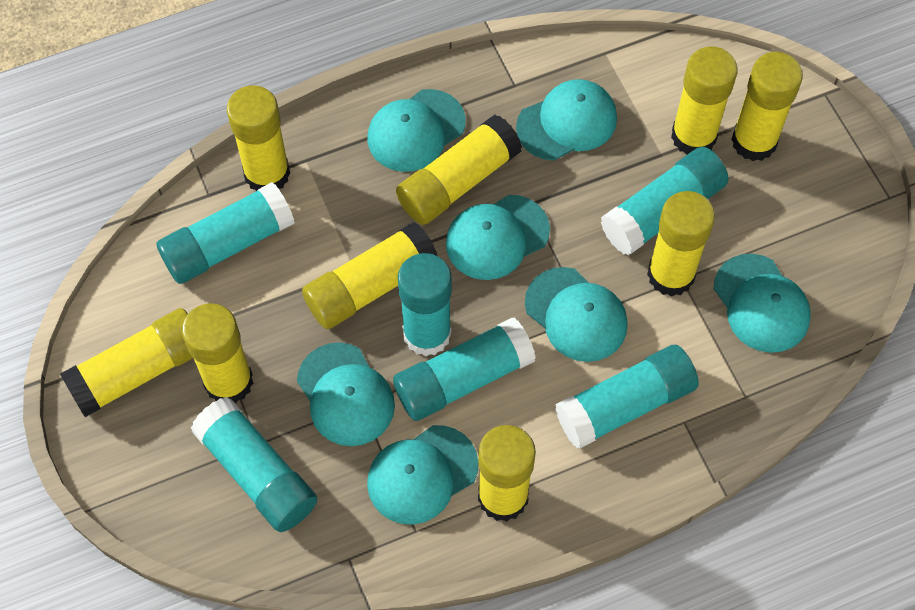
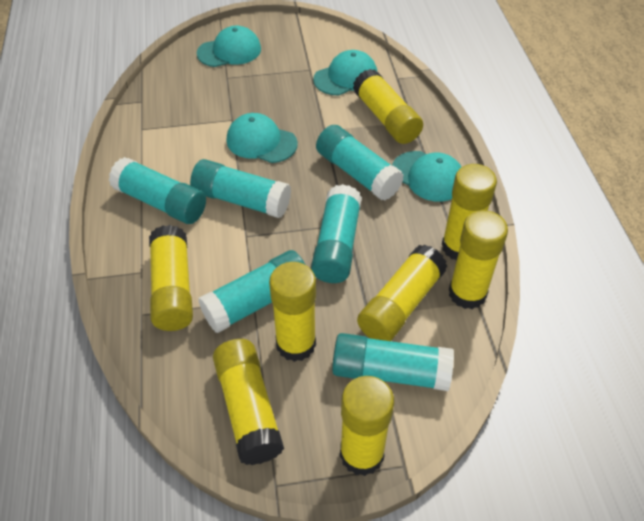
turquoise cap: [297,342,395,446] [367,425,478,525] [368,89,466,172] [446,195,550,280] [516,79,617,161] [525,267,628,362] [714,254,811,353] = 7 -> [197,26,261,67] [227,113,298,163] [313,50,377,95] [392,151,461,202] = 4
yellow glue stick: [60,308,193,417] [182,303,253,404] [227,85,290,191] [302,222,437,329] [396,115,522,225] [478,425,536,522] [647,191,715,296] [671,46,738,154] [731,52,803,161] = 9 -> [149,225,193,331] [213,339,284,465] [269,262,316,362] [340,376,394,476] [353,69,423,144] [357,244,448,341] [442,164,497,260] [449,210,508,309] = 8

